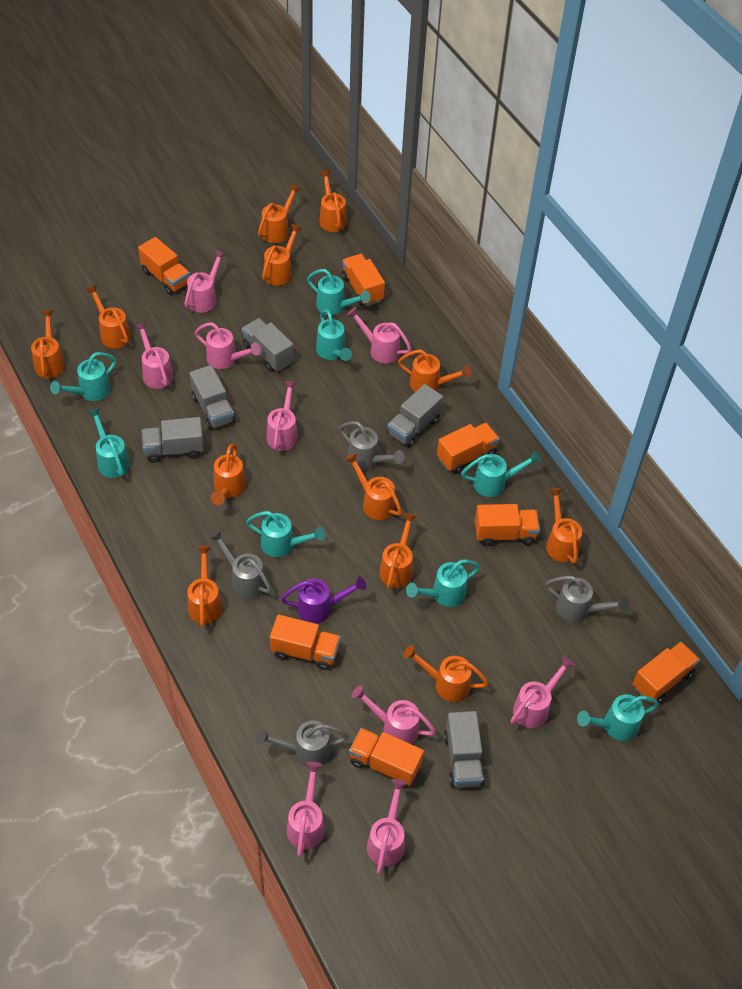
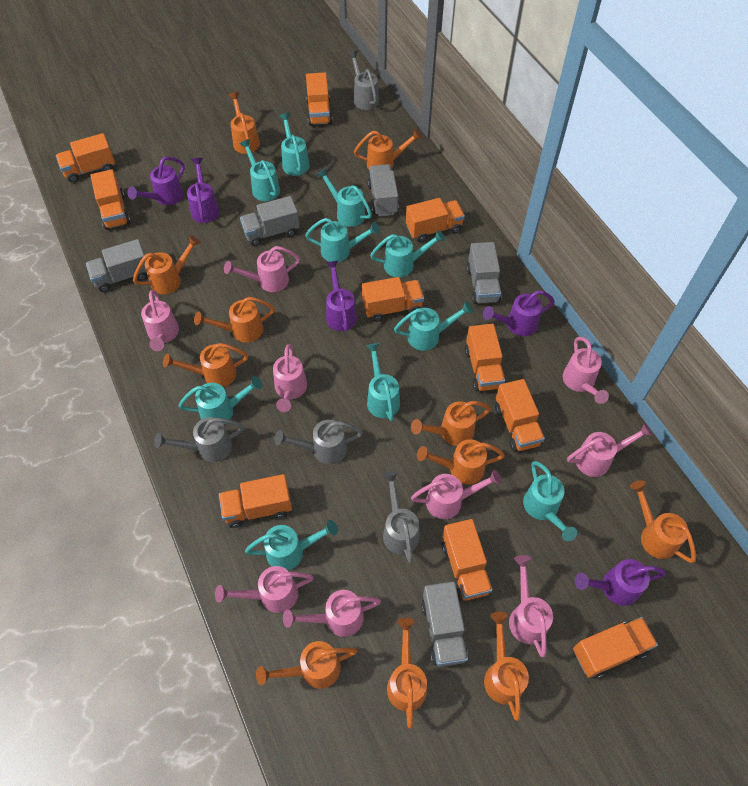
orange truck: [138,237,190,295] [270,615,340,670] [342,254,385,306] [349,728,424,788] [437,423,499,474] [475,504,540,546] [633,642,700,703] = 7 -> [56,133,115,183] [91,169,130,230] [219,474,292,528] [306,72,332,126] [362,277,424,322] [406,198,465,242] [442,519,493,601] [465,324,505,391] [495,379,545,452] [573,617,658,679] = 10
orange watering can: [31,310,65,378] [86,285,131,349] [187,546,222,627] [211,444,246,505] [258,184,301,243] [262,224,302,286] [319,170,347,232] [345,453,402,520] [379,513,417,589] [398,349,472,392] [403,645,489,702] [546,488,582,564] = 12 -> [133,235,201,294] [163,343,248,387] [194,297,275,343] [229,92,260,154] [256,641,358,689] [354,129,422,170] [387,618,427,729] [411,401,491,446] [417,439,505,485] [484,612,529,721] [630,480,696,563] = 11
purple watering can: [281,577,367,624] = 1 -> [127,156,185,205] [187,158,220,223] [326,260,357,331] [483,290,555,336] [574,559,666,606] = 5
turquoise watering can: [50,352,116,401] [87,408,130,478] [246,511,326,557] [307,269,370,315] [316,309,352,361] [406,559,480,607] [461,451,541,497] [577,694,659,741] = 8 -> [179,376,262,425] [239,139,280,201] [245,520,338,570] [279,113,310,176] [305,218,380,262] [317,168,372,227] [366,343,400,421] [370,230,445,277] [394,301,473,351] [523,461,577,541] = 10

